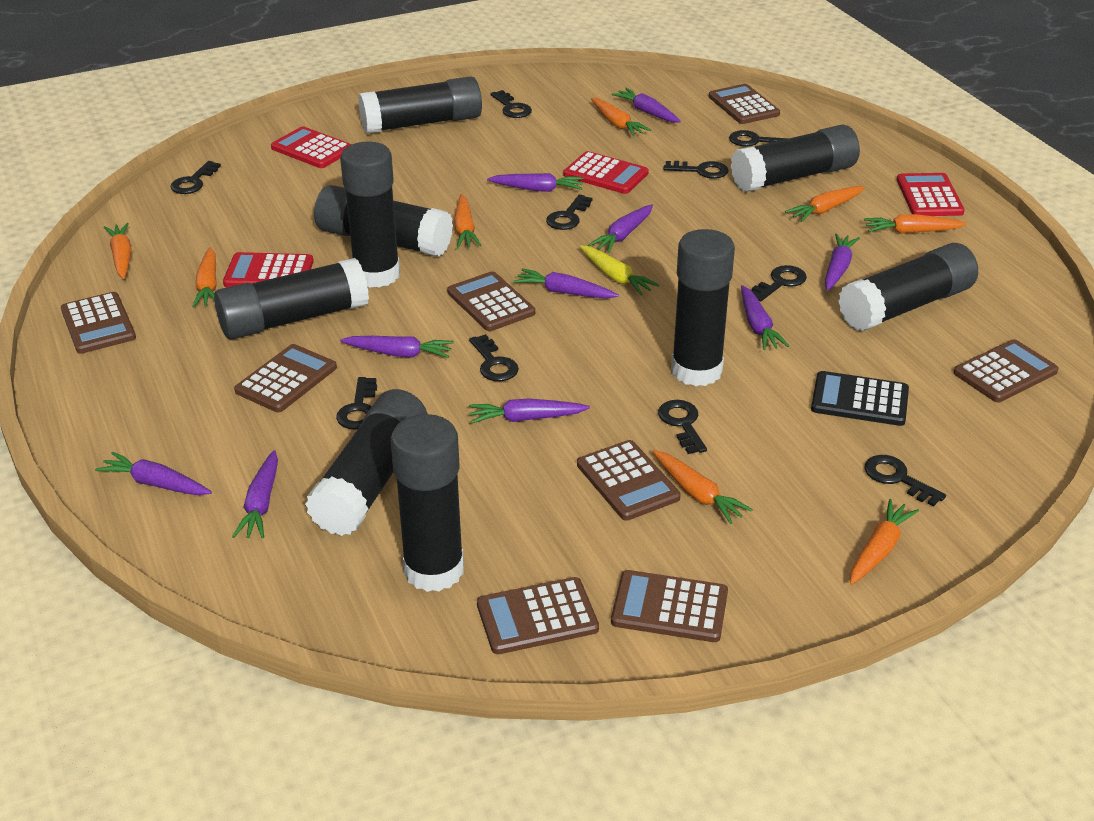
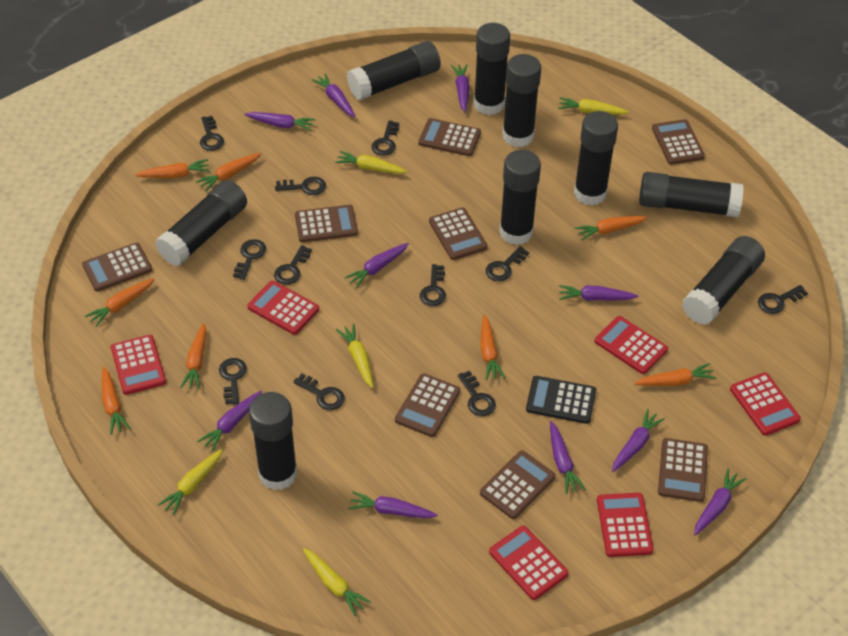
black key: [170,161,221,194] [336,377,377,430] [469,334,519,381] [491,90,532,118] [546,194,593,230] [658,400,707,454] [663,161,729,179] [729,130,789,147] [751,265,807,302] [865,455,946,507] = 10 -> [200,116,224,151] [219,358,247,404] [233,239,266,280] [274,245,312,285] [275,177,326,195] [293,373,345,410] [372,121,399,156] [420,264,446,306] [458,371,496,416] [486,246,529,281] [758,285,808,314] = 11
red calculator: [223,252,314,287] [271,126,352,168] [563,151,649,194] [897,173,965,216] = 4 -> [111,335,166,395] [247,281,319,335] [489,526,569,600] [595,316,668,374] [597,493,654,557] [730,372,801,436] = 6
yellow carrot: [580,245,660,295] = 1 -> [158,449,223,515] [303,548,371,616] [335,151,408,174] [336,324,373,388] [558,97,629,115] = 5

